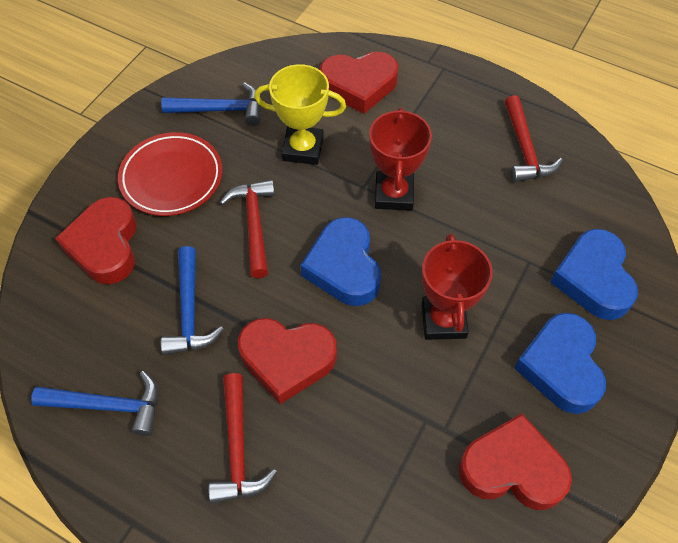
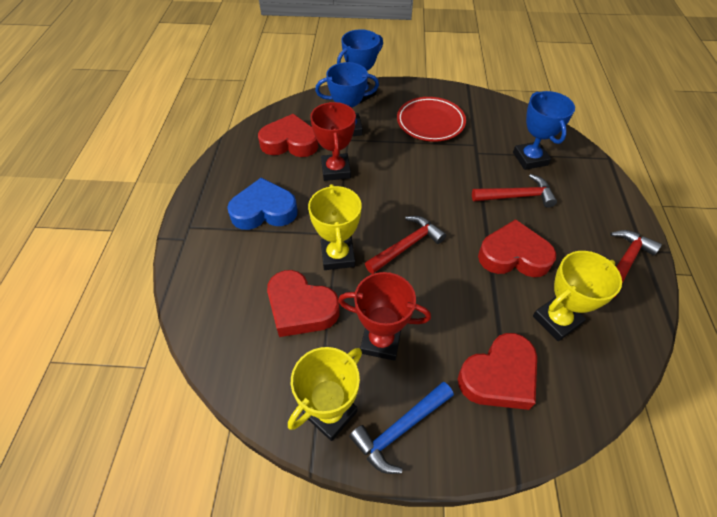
blue hammer: [31,371,158,436] [161,82,260,126] [161,246,224,355] = 3 -> [349,382,454,474] = 1
blue heart: [300,217,381,306] [514,313,606,414] [550,229,638,320] = 3 -> [227,178,298,230] = 1
blue trophy: none = 0 -> [315,62,379,136] [337,29,383,104] [513,91,575,170] = 3
yellow trophy: [254,64,346,165] = 1 -> [288,347,362,441] [308,184,362,270] [533,251,622,341] = 3

